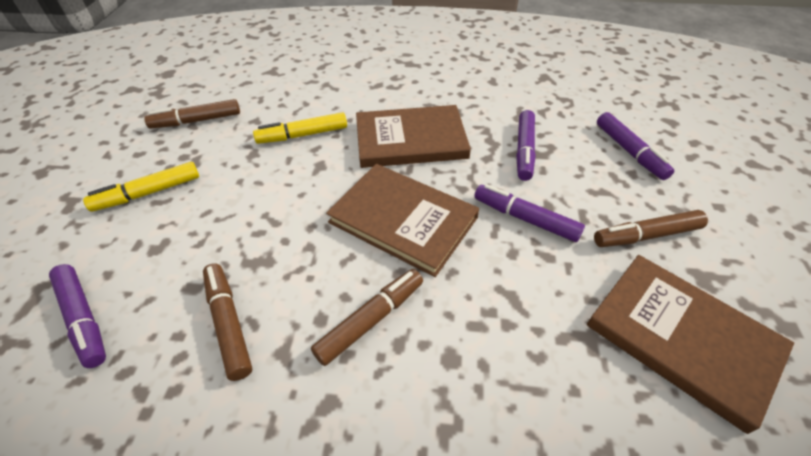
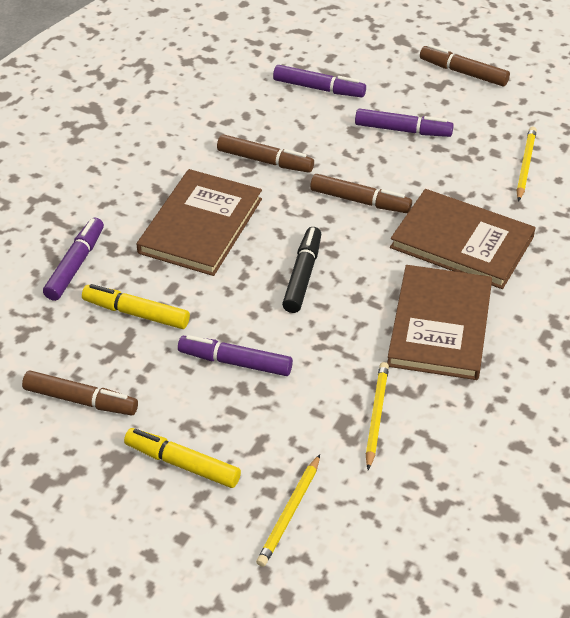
black marker: none = 0 -> [282,227,321,313] = 1
yellow pencil: none = 0 -> [256,454,320,567] [366,362,389,470] [517,127,537,202] = 3

